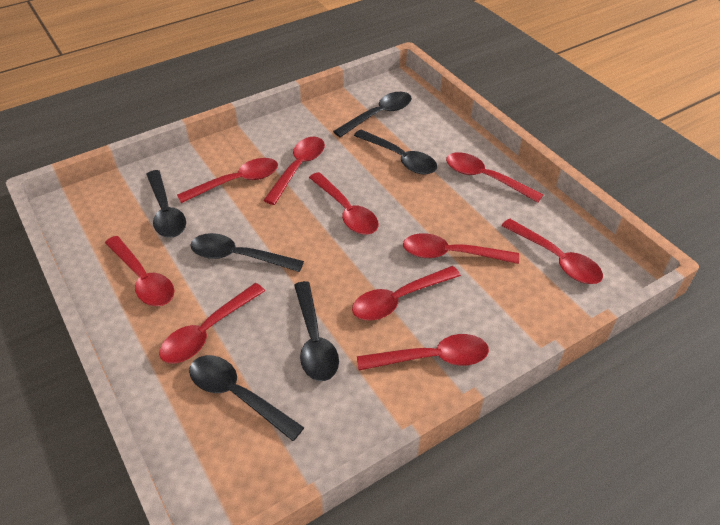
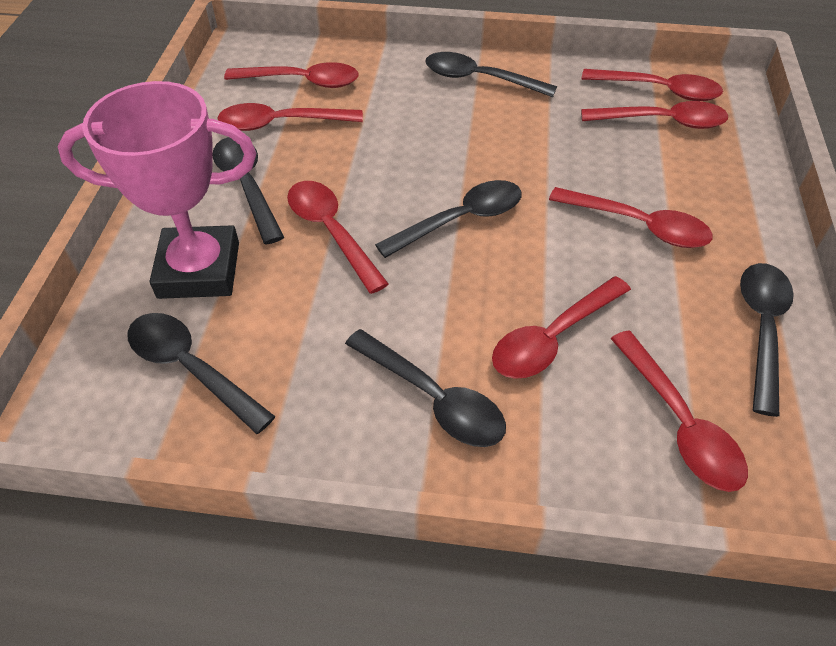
pink trophy: none = 0 -> [57,81,256,299] = 1
red spoon: [105,236,174,306] [159,283,265,364] [177,158,278,203] [263,136,325,205] [309,172,378,235] [352,266,461,321] [357,334,489,370] [403,233,519,264] [446,152,543,203] [501,219,603,284] = 10 -> [217,103,363,131] [224,62,359,88] [287,181,389,294] [492,276,631,379] [549,187,713,248] [581,101,728,129] [582,69,723,101] [610,330,748,492] = 8

